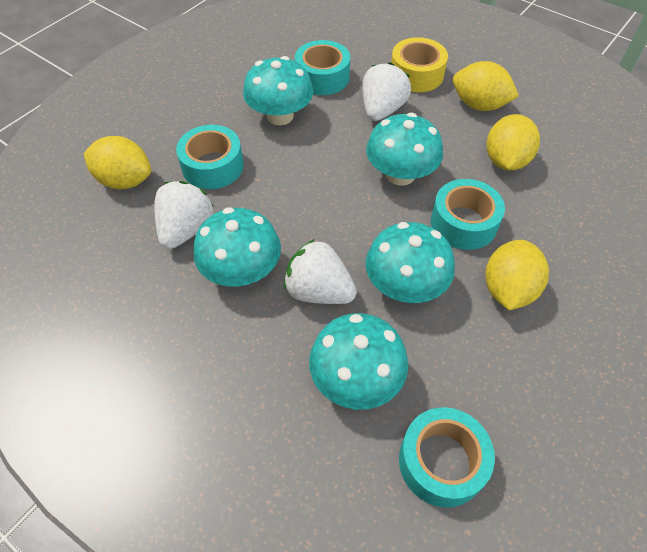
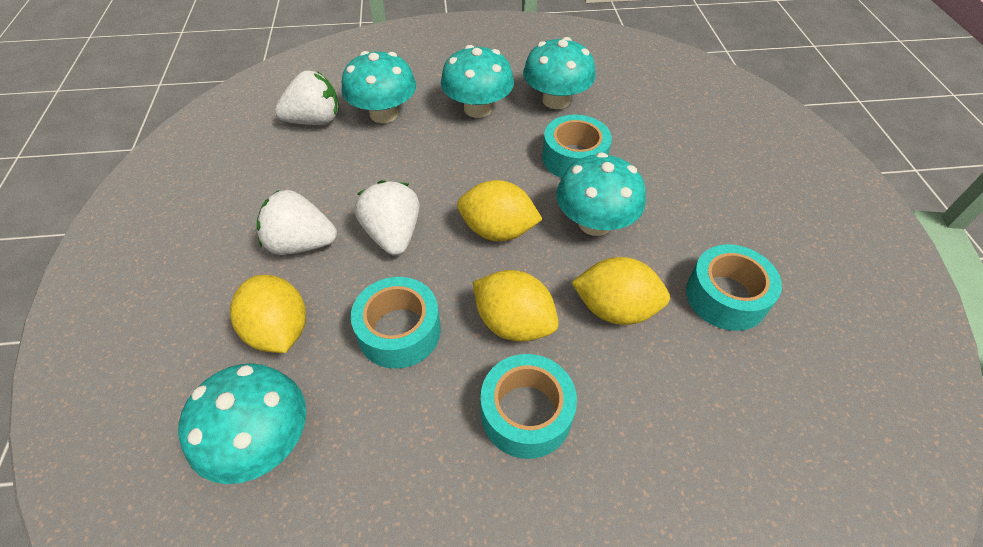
yellow tape: [391,37,448,92] = 1 -> none = 0

